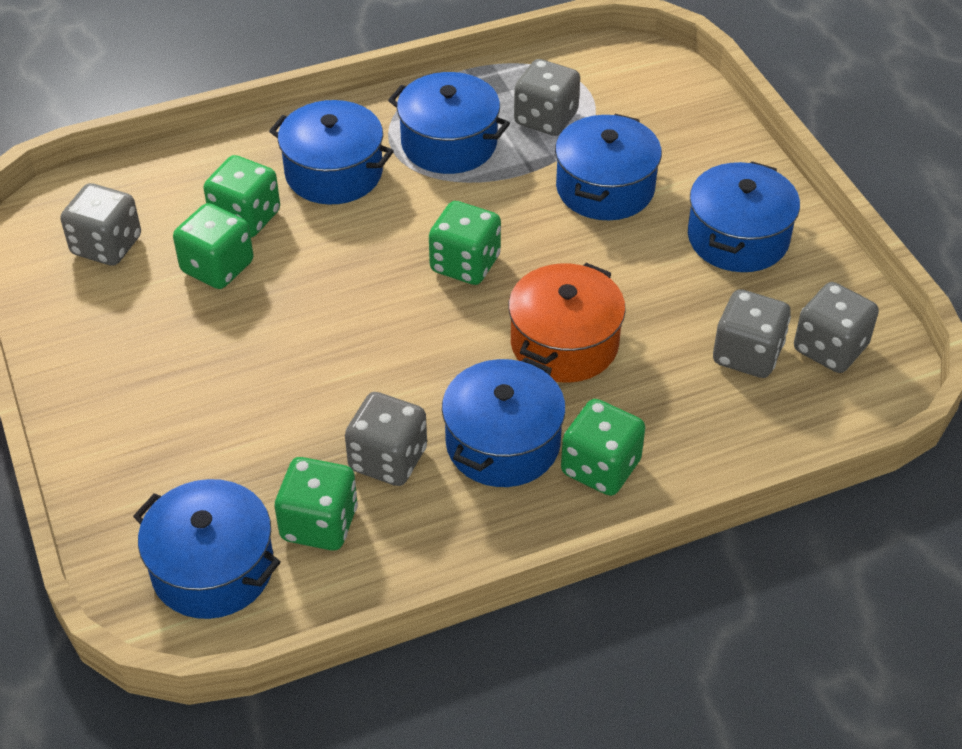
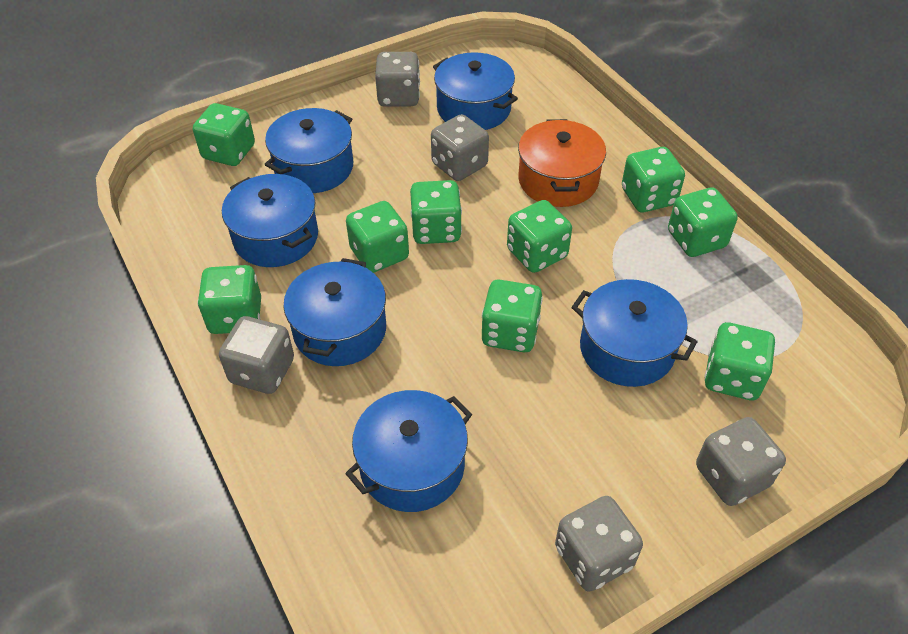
green dice: [173,203,254,289] [204,155,280,238] [275,457,358,551] [429,201,501,285] [561,399,645,496] = 5 -> [193,103,255,166] [198,265,261,334] [346,201,409,273] [410,180,462,244] [482,280,543,352] [507,200,572,273] [622,147,685,212] [668,187,738,257] [704,322,775,400] = 9

